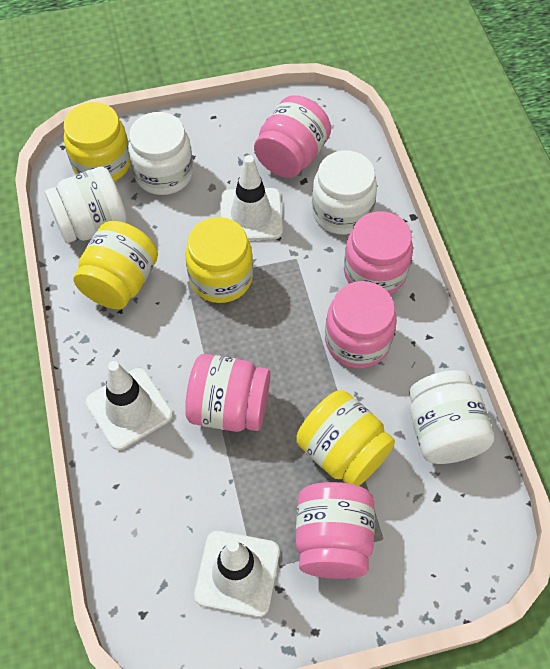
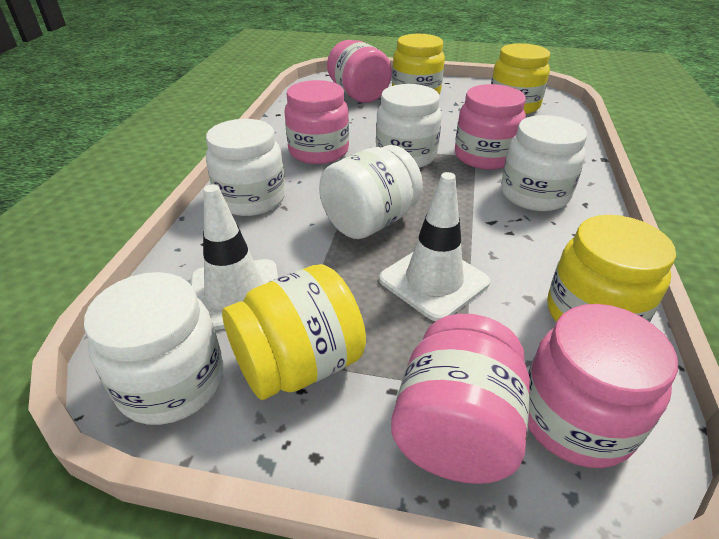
white jar: [45,166,127,243] [128,112,193,195] [312,150,377,235] [409,370,494,464] = 4 -> [84,272,223,425] [206,119,285,216] [319,145,423,239] [376,84,442,168] [501,115,587,211] = 5
white traffic cone: [86,361,173,450] [194,531,280,617] [220,155,283,240] = 3 -> [191,184,278,330] [379,172,490,321] = 2

